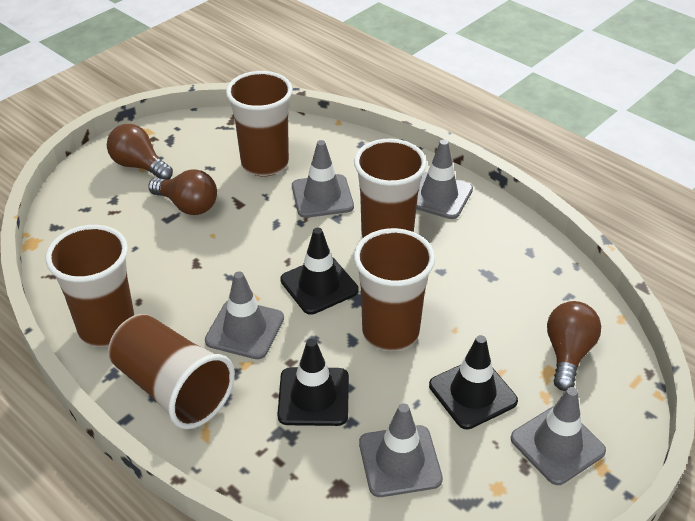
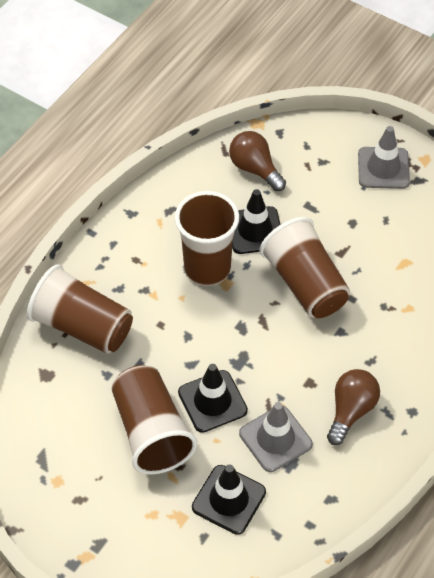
brown cup: [45,225,134,347] [108,314,235,429] [226,71,293,176] [354,139,427,238] [354,228,435,351] = 5 -> [27,264,133,354] [112,365,197,475] [175,191,239,286] [260,217,350,318] = 4
brown light bulb: [107,124,173,180] [148,169,217,215] [547,301,601,391] = 3 -> [229,131,286,191] [327,369,380,445] = 2
grey traffic cone: [205,271,284,359] [292,140,354,218] [359,403,443,497] [416,140,473,219] [511,387,606,485] = 5 -> [239,402,313,472] [358,126,410,189] = 2

